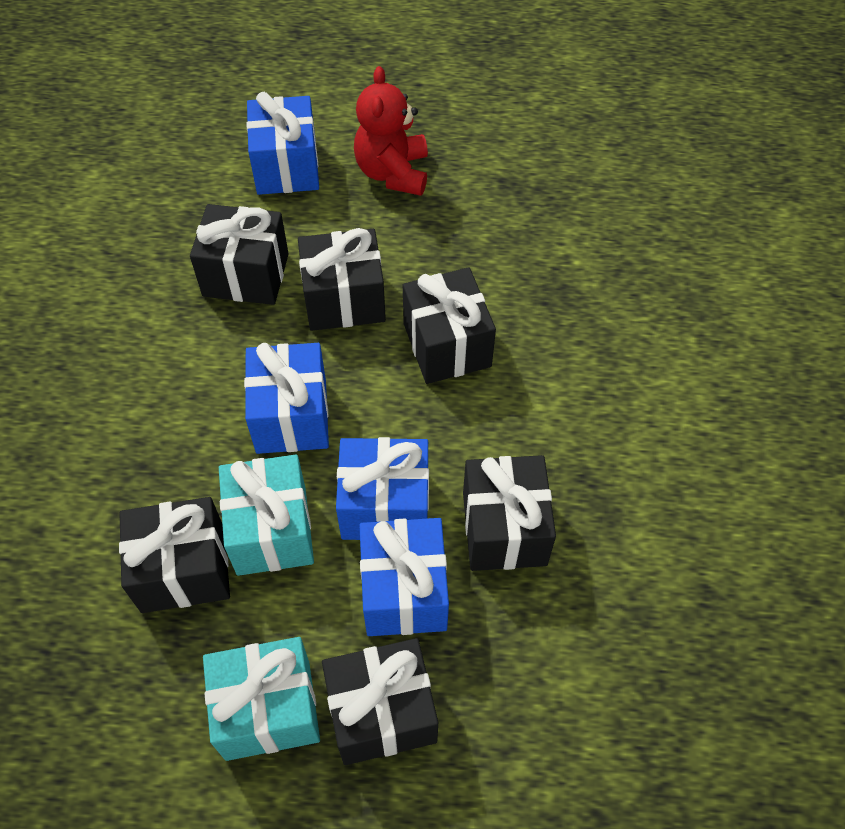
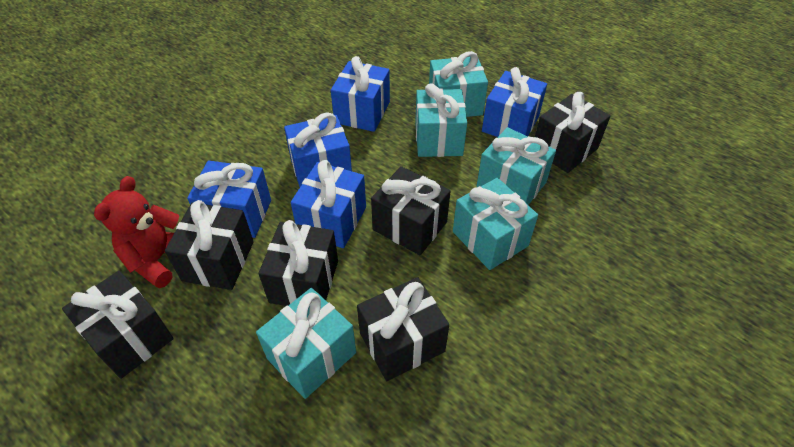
blue gift: [244,343,329,454] [247,92,319,195] [336,437,429,540] [359,518,449,636] = 4 -> [187,161,271,238] [284,113,352,187] [291,160,366,248] [331,56,390,132] [482,67,547,137] = 5
turquoise gift: [203,637,320,761] [219,454,314,576] = 2 -> [256,288,356,399] [415,83,467,157] [429,51,488,117] [453,178,538,270] [477,127,556,205] = 5

